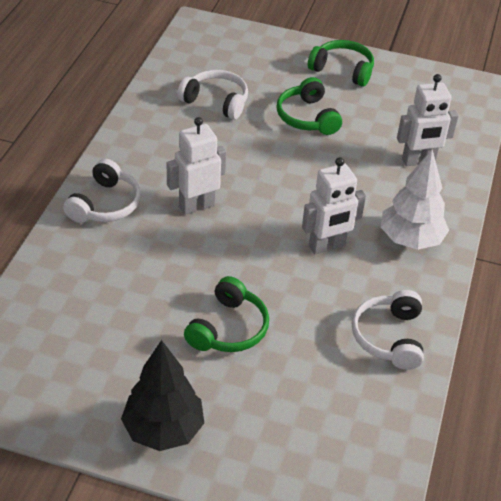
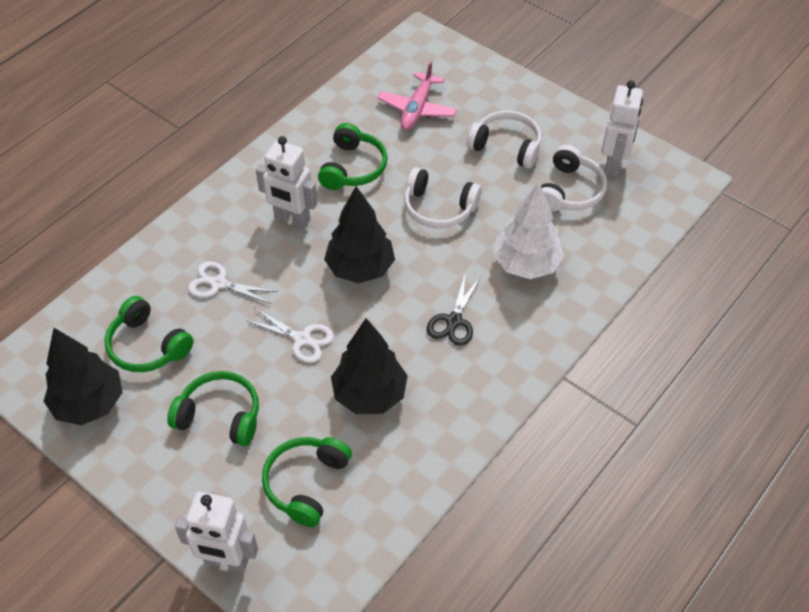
black scissors: none = 0 -> [427,275,481,346] = 1
black tree: [121,340,204,451] = 1 -> [44,328,123,425] [324,186,395,283] [331,318,408,414] = 3
green headphones: [184,276,269,352] [277,77,342,135] [308,40,374,87] = 3 -> [105,296,193,372] [167,371,259,446] [262,437,352,527] [318,123,388,190] = 4
pink plane: none = 0 -> [378,60,457,130] = 1
white scissors: none = 0 -> [188,261,278,304] [245,308,334,363] = 2

